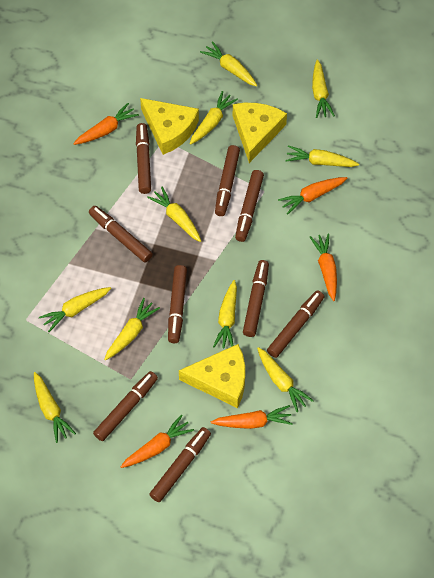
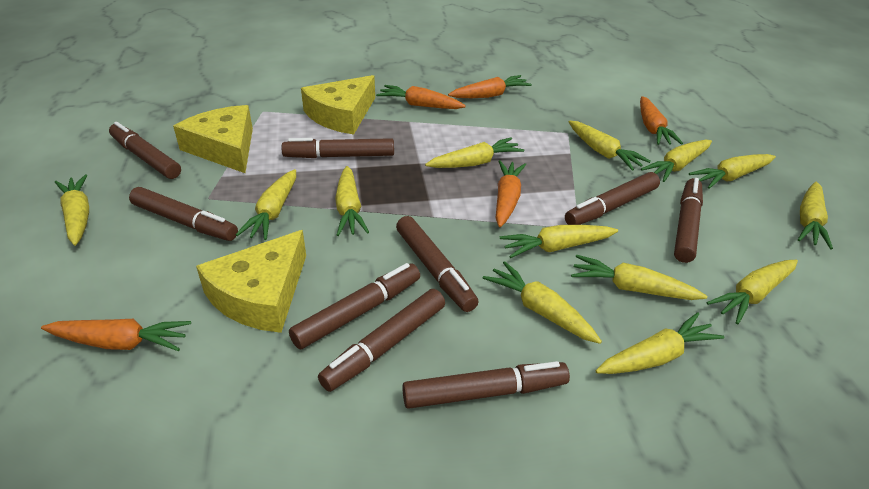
yellow carrot: [34,372,76,443] [39,287,111,332] [104,298,160,361] [147,187,201,242] [190,91,238,145] [200,41,257,87] [213,280,237,348] [257,347,314,412] [285,146,359,167] [312,59,335,118] = 10 -> [55,174,89,246] [236,169,296,240] [335,166,369,236] [425,137,524,168] [483,261,602,344] [500,225,618,258] [569,121,651,171] [571,255,707,300] [595,312,724,374] [641,140,712,182] [689,154,776,189] [706,260,798,325] [798,182,833,249] = 13

